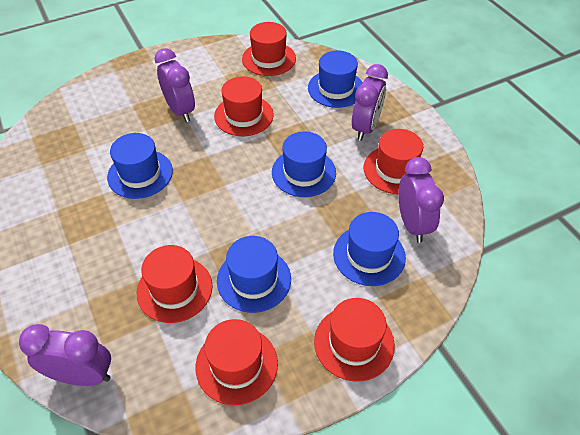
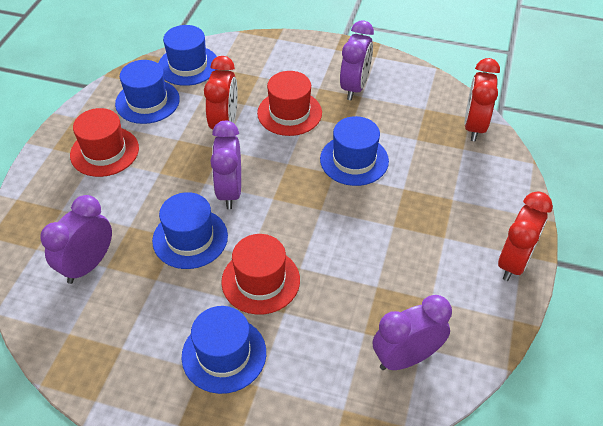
red clock: none = 0 -> [204,56,238,129] [464,58,500,141] [498,191,553,281] = 3
red hat: [137,245,213,323] [195,319,278,405] [214,76,274,136] [242,22,296,76] [314,298,395,382] [364,129,423,194] = 6 -> [70,108,139,177] [221,234,300,315] [257,71,322,136] = 3

